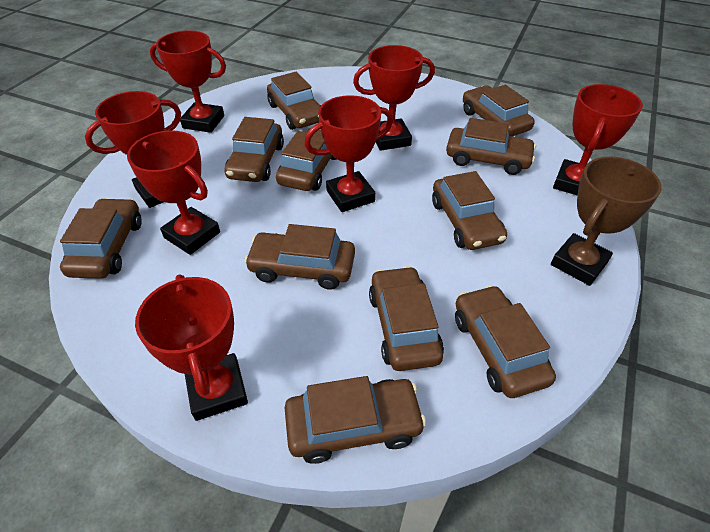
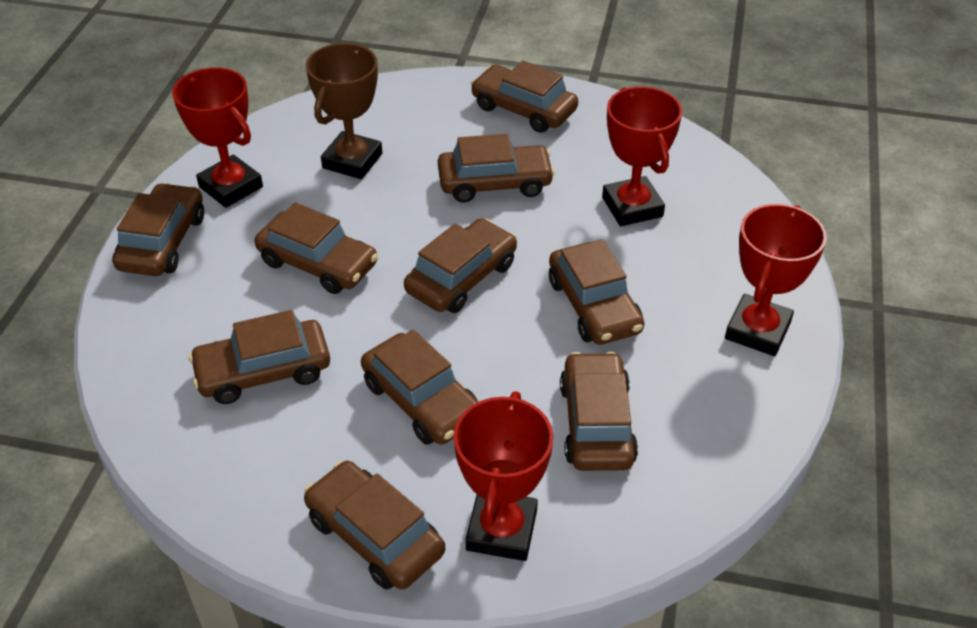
brown car: [60,198,142,279] [224,117,284,182] [244,224,355,290] [267,72,321,130] [276,128,337,191] [285,376,426,464] [369,266,444,371] [432,171,507,250] [446,118,536,175] [455,285,556,398] [463,85,535,136] = 11 -> [112,183,204,276] [189,310,330,404] [255,202,378,294] [304,461,445,590] [361,330,479,445] [404,218,517,313] [438,134,555,203] [471,60,578,133] [549,239,645,345] [560,352,638,471] = 10
red trophy: [85,91,181,208] [127,130,220,255] [135,274,248,421] [150,30,226,133] [304,95,393,212] [353,45,435,151] [553,84,643,195] = 7 -> [172,68,263,208] [453,391,553,561] [602,86,683,226] [725,204,827,356] = 4

